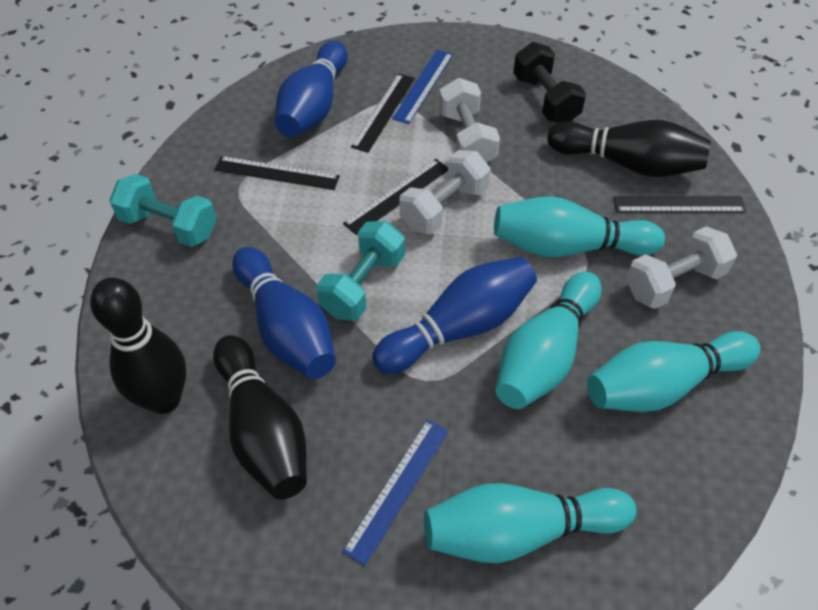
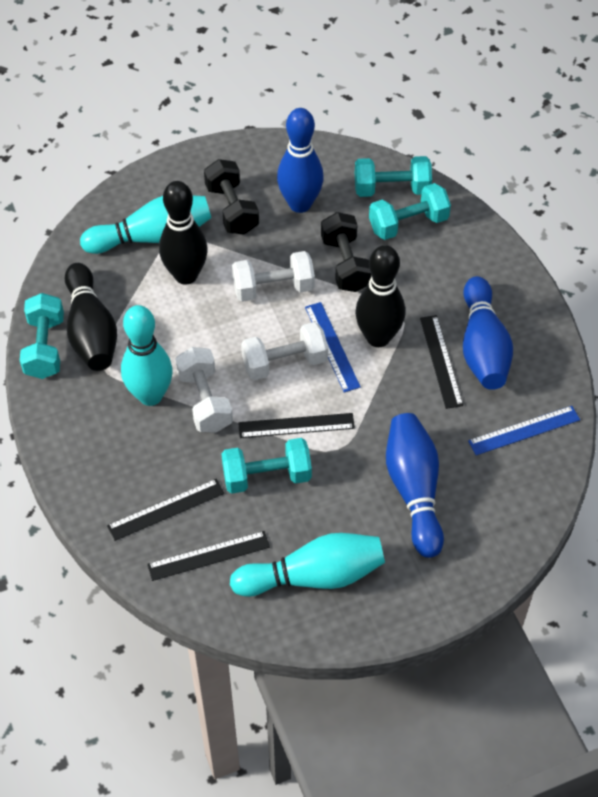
black dumbbell: [513,42,586,123] = 1 -> [204,159,259,235] [321,212,372,292] = 2
turquoise bowling pin: [424,483,636,563] [494,196,665,257] [495,272,602,409] [587,331,760,412] = 4 -> [80,195,211,254] [121,305,173,406] [230,533,385,597] = 3
turquoise dumbbell: [109,174,216,247] [316,221,405,321] = 2 -> [20,293,64,379] [221,438,312,494] [355,156,432,197] [369,183,451,240] = 4

